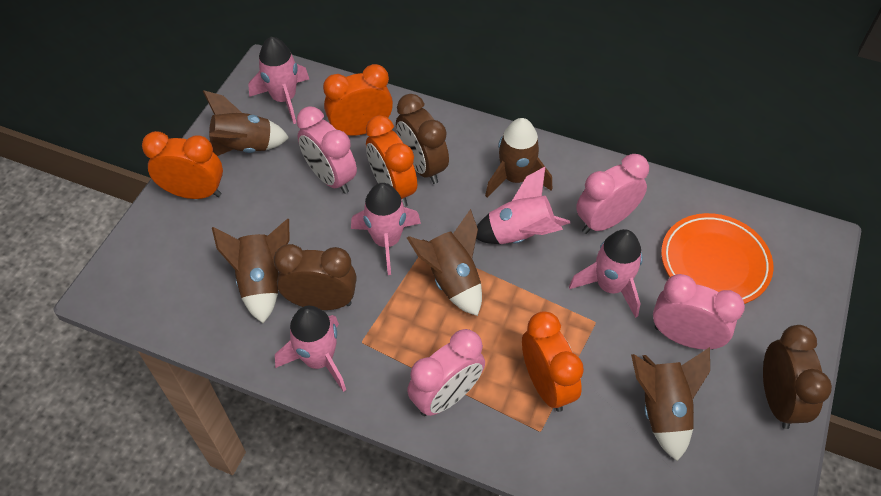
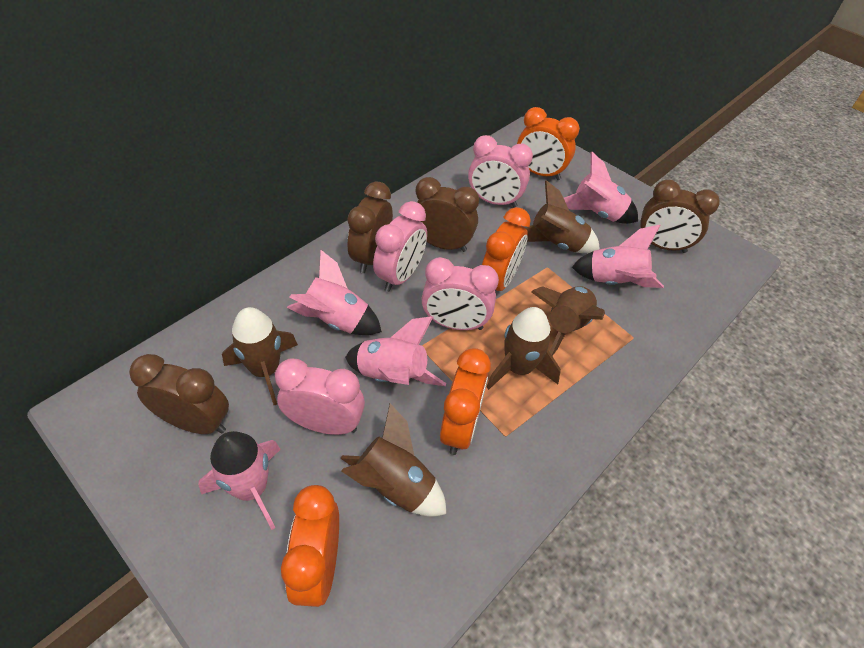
brown clock: [274,244,356,310] [396,94,449,184] [763,325,832,429] = 3 -> [129,354,229,434] [347,182,393,273] [415,177,479,252] [640,180,720,253] = 4
orange plate: [661,213,774,304] = 1 -> none = 0

